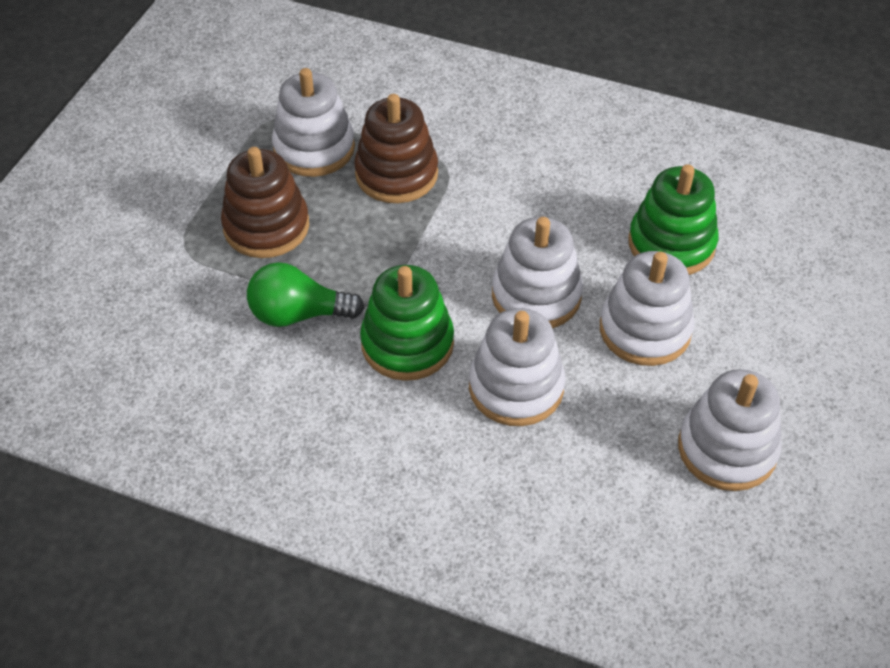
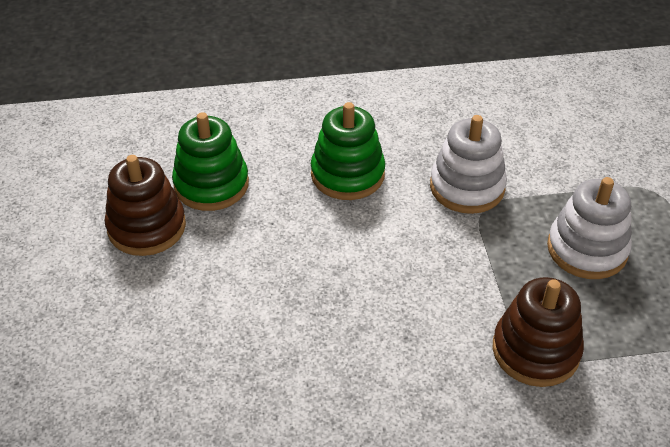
green light bulb: [247,262,364,327] = 1 -> none = 0
white stacking toy: [272,68,355,177] [469,308,565,426] [492,217,583,328] [600,251,695,366] [678,369,782,491] = 5 -> [430,115,507,214] [547,177,632,279] = 2

